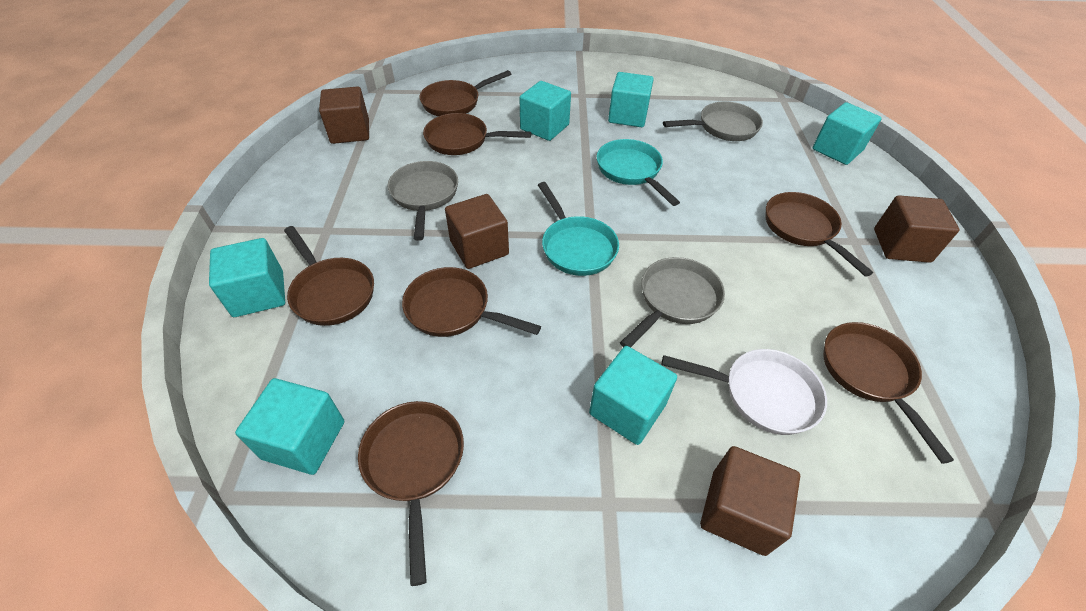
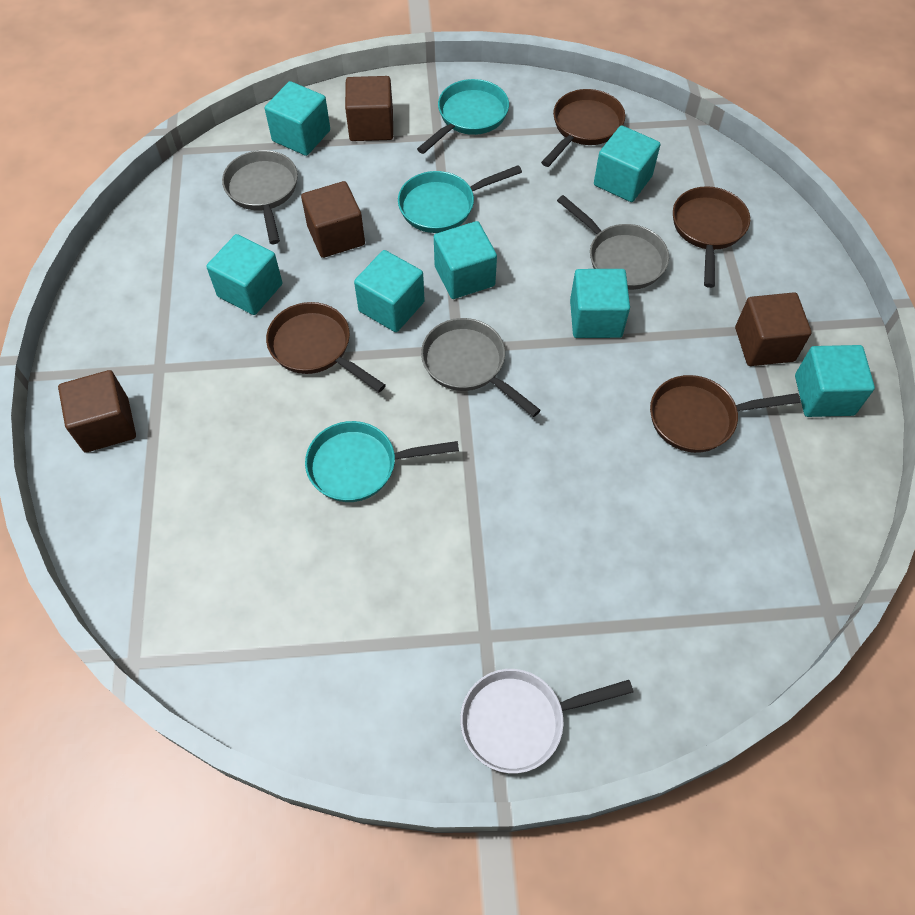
brown pan: [284,226,374,326] [358,401,464,586] [402,267,541,337] [419,70,511,116] [423,113,531,155] [766,192,873,277] [823,322,954,464] = 7 -> [266,302,386,392] [541,89,625,167] [650,375,801,453] [673,186,750,288] = 4
turquoise cube: [209,238,285,317] [235,378,344,475] [520,81,571,141] [589,346,677,445] [608,72,654,127] [813,102,882,165] = 6 -> [206,234,282,315] [265,81,330,156] [354,250,425,332] [434,221,497,299] [570,269,630,338] [594,125,661,202] [795,345,875,417] = 7
turquoise pan: [538,182,619,276] [596,139,680,206] = 2 -> [305,421,459,502] [398,165,522,233] [417,79,509,154] = 3

